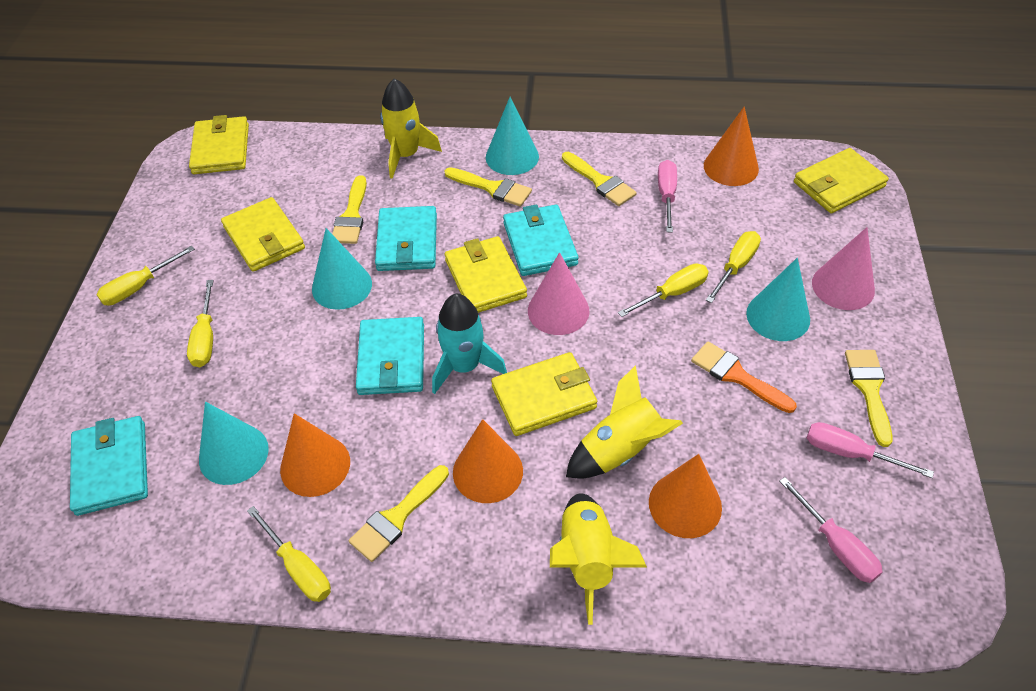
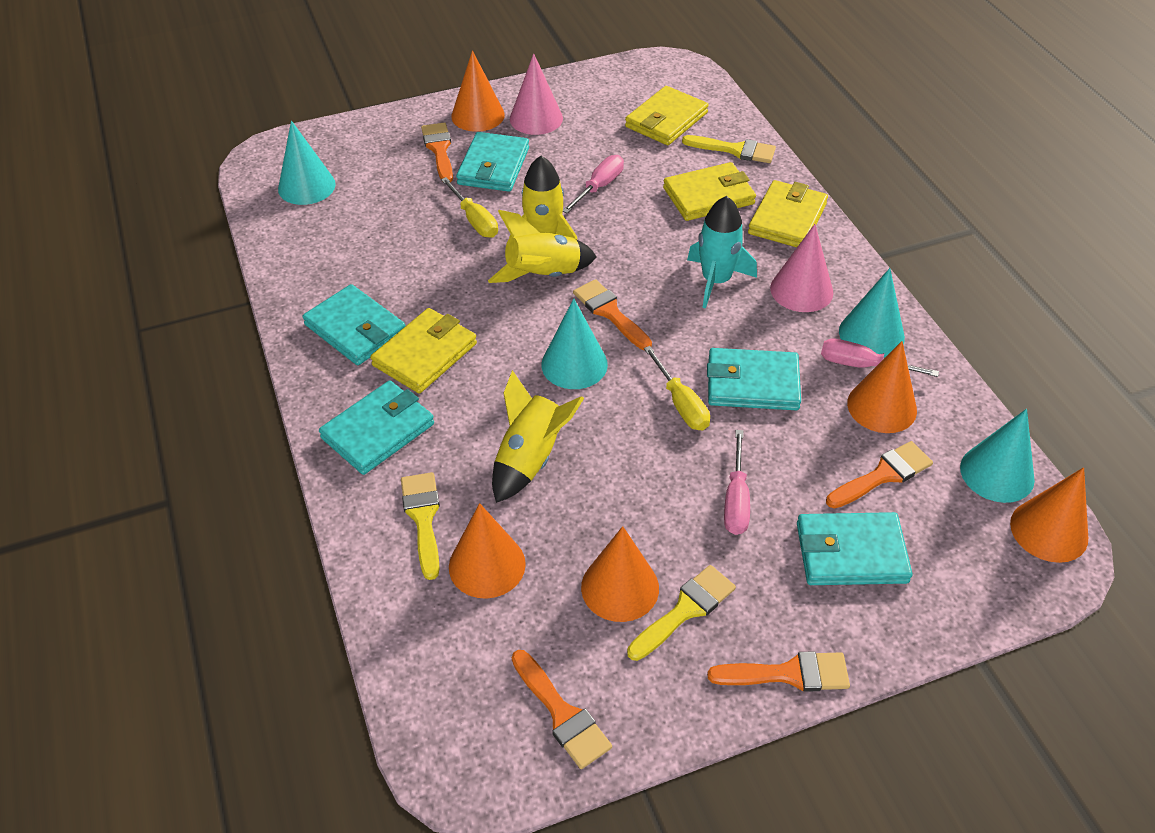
orange brush: [691,341,797,413] = 1 -> [421,123,453,182] [512,650,612,769] [573,279,652,350] [707,651,850,692] [826,441,933,509] = 5
orange cone: [280,413,350,497] [453,419,523,503] [649,454,722,538] [704,107,759,186] = 4 -> [449,503,526,599] [451,50,505,132] [581,526,659,622] [847,341,917,433] [1010,467,1088,563] = 5
turquoise wallet: [70,416,148,516] [356,317,424,395] [375,206,437,271] [503,205,579,276] = 4 -> [303,284,405,365] [319,381,434,475] [456,132,529,192] [707,348,801,410] [797,512,913,585] = 5
yellow brush: [332,175,367,244] [349,465,449,562] [444,167,532,207] [562,152,637,206] [845,350,893,447] = 5 -> [401,472,440,580] [627,565,736,661] [682,135,776,163] = 3
yellow screwdriver: [97,245,195,305] [187,280,213,367] [247,506,331,602] [618,263,709,317] [706,231,761,303] = 5 -> [441,177,498,238] [644,346,710,430] = 2
yellow wallet: [189,115,249,174] [221,197,305,272] [445,236,527,313] [491,352,597,436] [794,148,889,213] = 5 -> [370,308,477,393] [625,86,709,145] [663,162,756,221] [748,180,828,247] = 4

